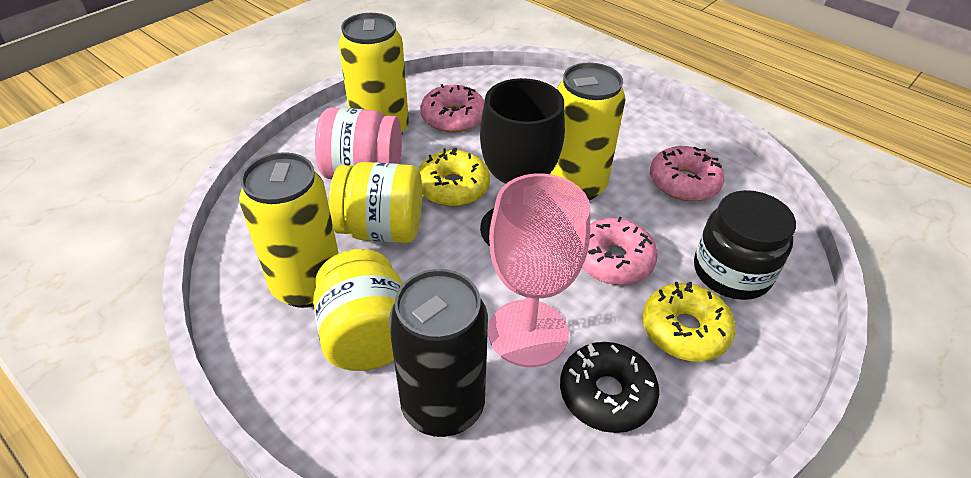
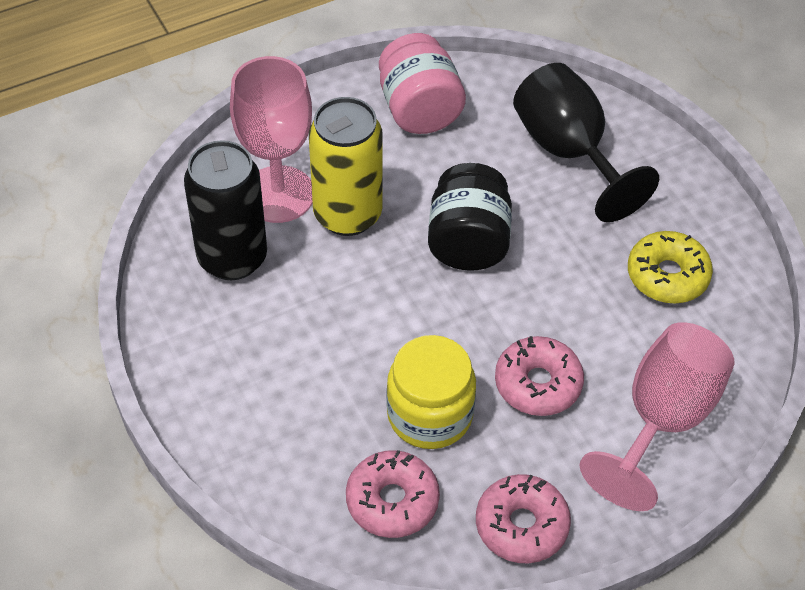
black donut: [560,342,659,433] = 1 -> none = 0
pink goblet: [488,173,590,367] = 1 -> [230,56,313,223] [579,322,734,511] = 2
yellow can: [239,152,339,308] [339,13,409,134] [550,63,625,200] = 3 -> [309,97,383,236] = 1
yellow donut: [418,148,490,207] [642,282,735,362] = 2 -> [628,231,713,303] = 1
yellow jar: [313,249,403,371] [329,162,422,243] = 2 -> [387,335,476,449] = 1

